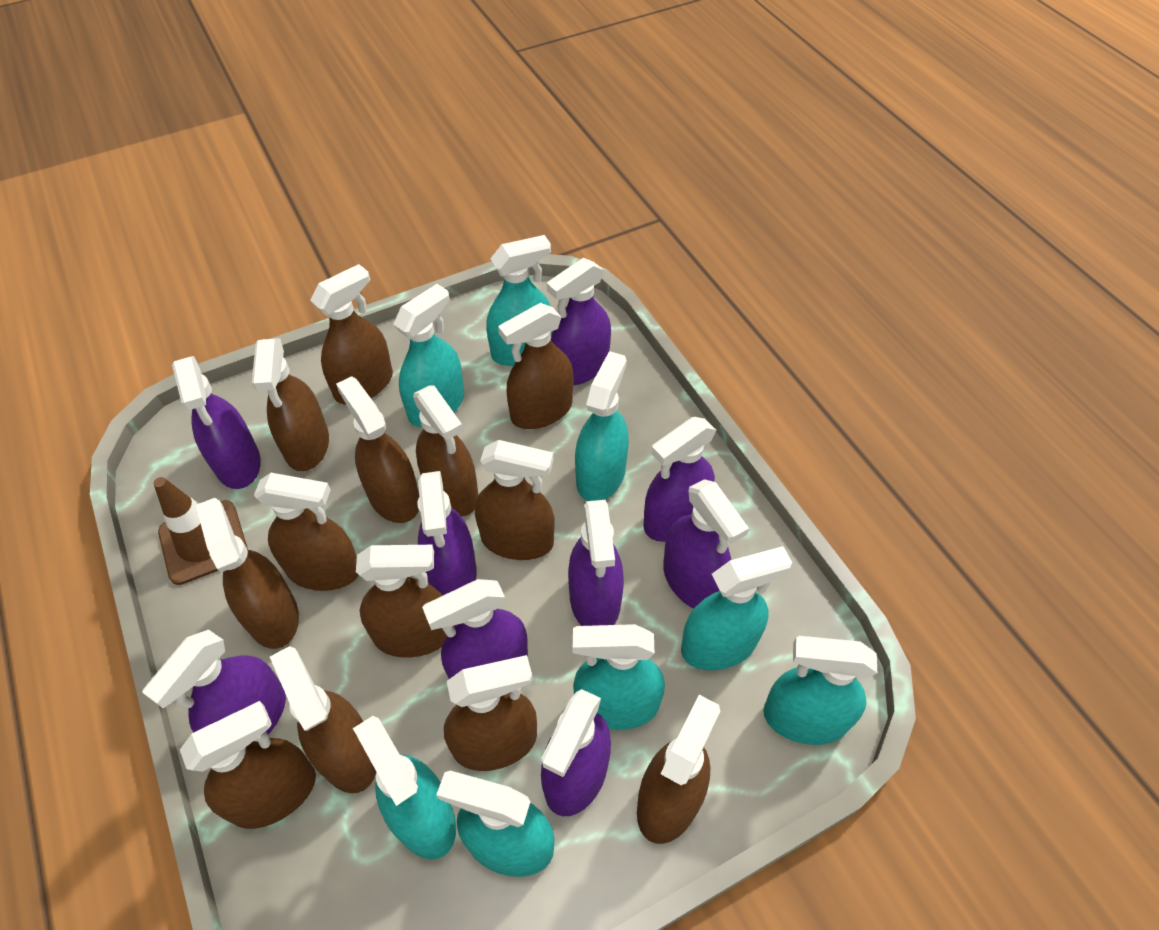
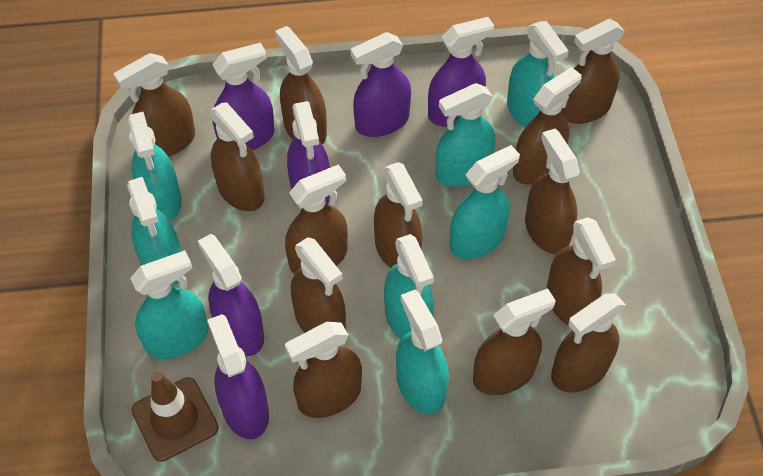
purple spray bottle: [142,630,286,735] [172,356,261,489] [417,471,477,596] [422,579,528,679] [541,689,611,816] [547,258,611,385] [568,500,624,626] [643,417,716,542] [663,479,749,608] = 9 -> [198,234,264,356] [207,314,269,439] [212,43,275,150] [287,101,330,204] [350,32,411,137] [428,17,494,127] = 6

